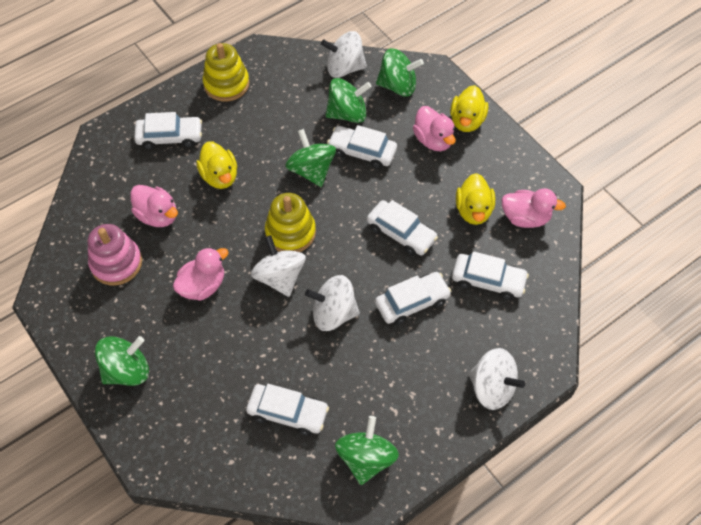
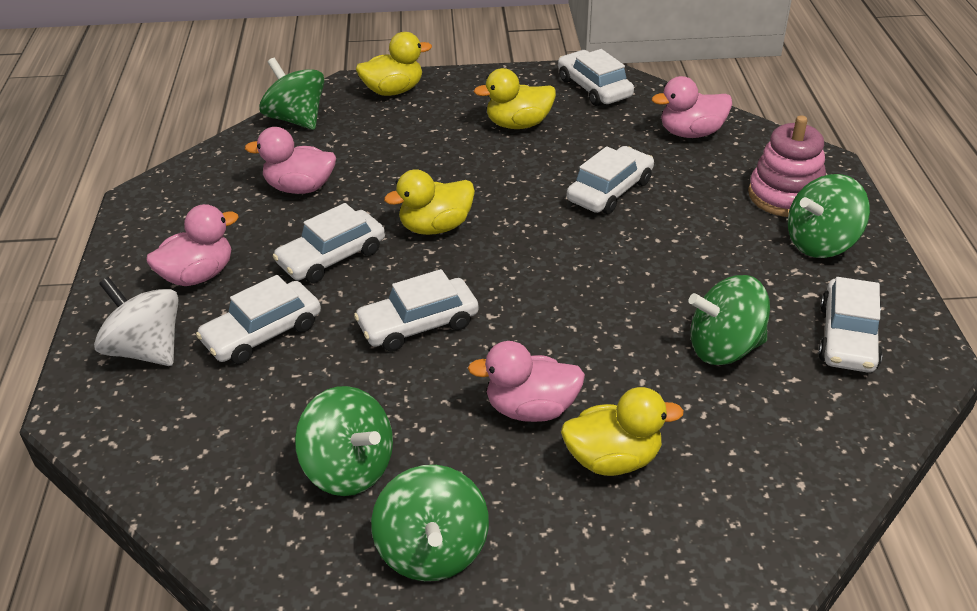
white spinning top: [251,235,306,297] [305,275,360,331] [321,31,367,78] [469,348,525,410] = 4 -> [94,277,179,366] = 1
yellow duck: [196,141,237,189] [450,85,488,132] [456,173,495,225] = 3 -> [356,32,432,96] [384,169,475,235] [474,68,556,129] [561,387,684,476] = 4
yellow stacking toy: [203,43,249,102] [265,193,316,252] = 2 -> none = 0

